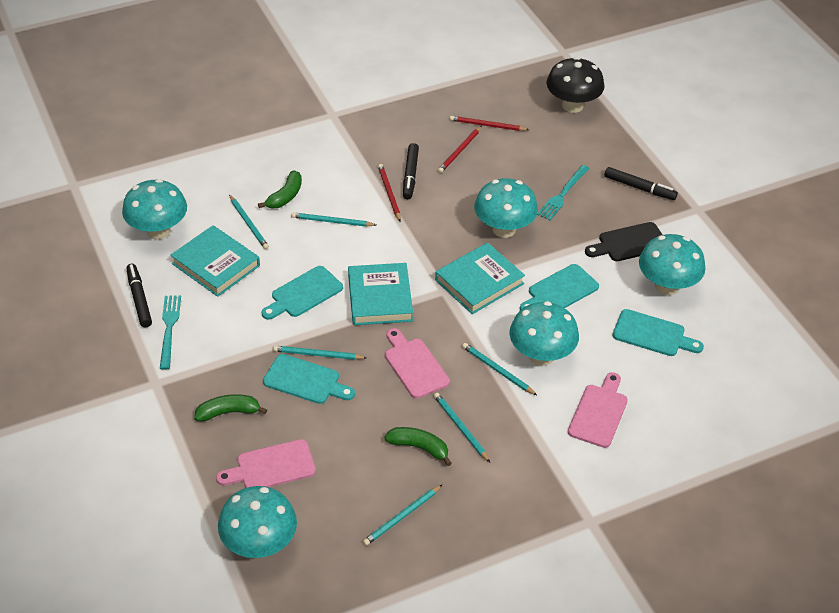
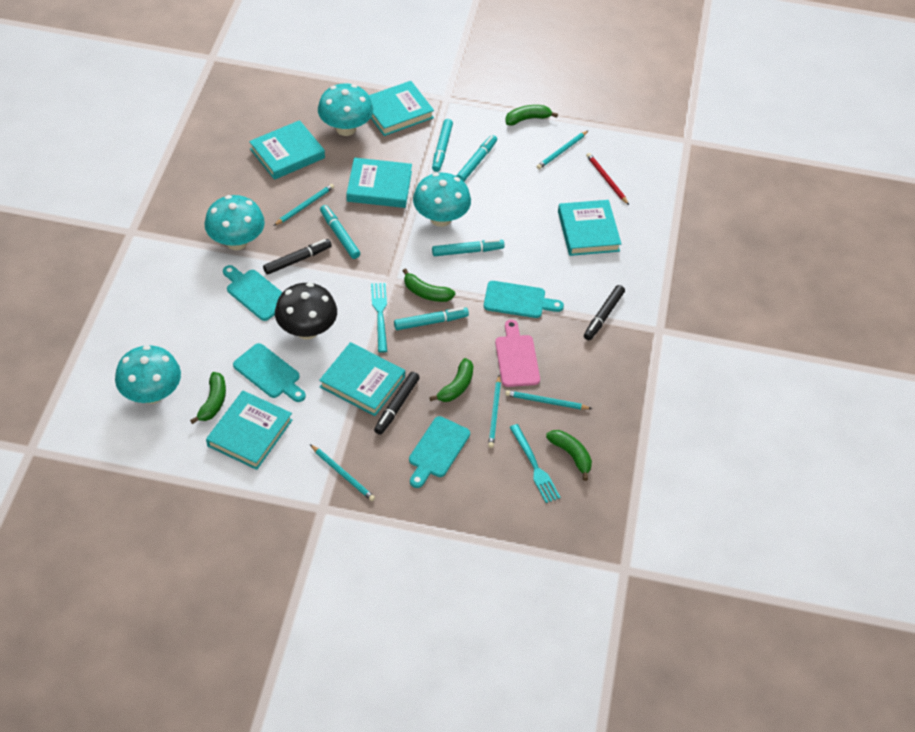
black cutting board: [585,222,662,261] = 1 -> none = 0
green banana: [194,394,267,421] [258,170,302,208] [384,427,452,466] = 3 -> [190,372,226,424] [403,268,455,302] [430,358,473,402] [505,105,558,126] [546,430,592,481] = 5
pink cutting board: [216,439,316,488] [385,328,450,399] [568,372,628,448] = 3 -> [495,320,540,387] = 1
red pencil: [378,164,401,222] [438,126,482,173] [450,116,529,131] = 3 -> [586,153,629,205] = 1
turquoise book: [170,225,260,297] [348,263,413,325] [435,243,525,314] = 3 -> [206,391,292,470] [249,120,325,180] [319,342,405,416] [346,158,412,208] [369,81,434,136] [558,200,621,256] = 6
turquoise marker: none = 0 -> [320,205,360,259] [394,307,469,330] [432,119,453,172] [432,239,505,256] [457,135,497,181] = 5
turquoise mushroom: [122,179,187,240] [218,486,297,558] [474,178,538,238] [509,301,579,366] [639,234,706,295] = 5 -> [115,345,181,404] [204,195,265,250] [318,84,373,136] [413,173,471,227] = 4
turquoise pencil: [229,195,269,249] [273,346,367,360] [291,212,376,227] [363,484,443,546] [434,393,490,462] [462,343,537,395] = 6 -> [274,184,334,226] [310,444,375,501] [488,375,501,448] [505,390,592,409] [537,130,589,169] = 5

